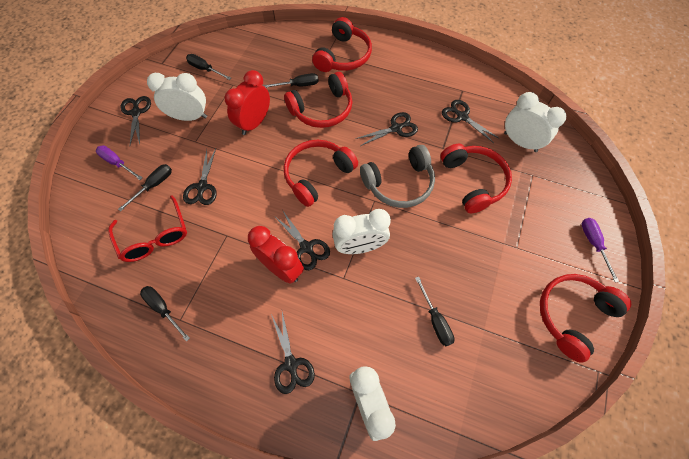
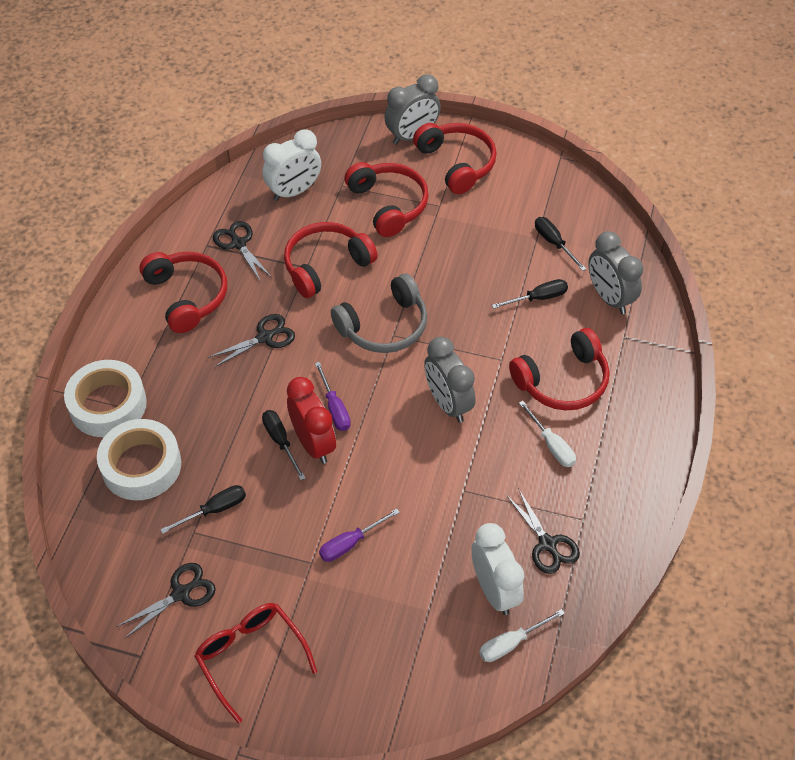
black scissors: [120,96,151,145] [183,149,217,205] [271,312,315,394] [274,211,330,270] [356,112,418,146] [442,100,500,143] = 6 -> [116,563,216,639] [208,314,295,367] [213,221,271,282] [506,488,580,574] = 4
black screwdriver: [118,164,172,212] [140,286,190,342] [186,54,231,80] [263,73,319,88] [415,277,455,346] = 5 -> [160,485,246,534] [262,410,305,480] [492,279,568,309] [535,217,586,271] = 4
grey clock: none = 0 -> [384,75,441,145] [424,337,476,423] [588,231,643,314] = 3
red clock: [225,70,270,135] [248,226,304,283] = 2 -> [287,377,336,464] = 1
white clock: [147,73,207,121] [332,209,391,254] [350,366,396,441] [504,92,566,152] = 4 -> [262,130,321,201] [471,523,524,615] = 2
white screwdriver: none = 0 -> [479,609,565,662] [519,401,576,467] = 2
white tape: none = 0 -> [64,360,147,437] [97,419,181,500] = 2

